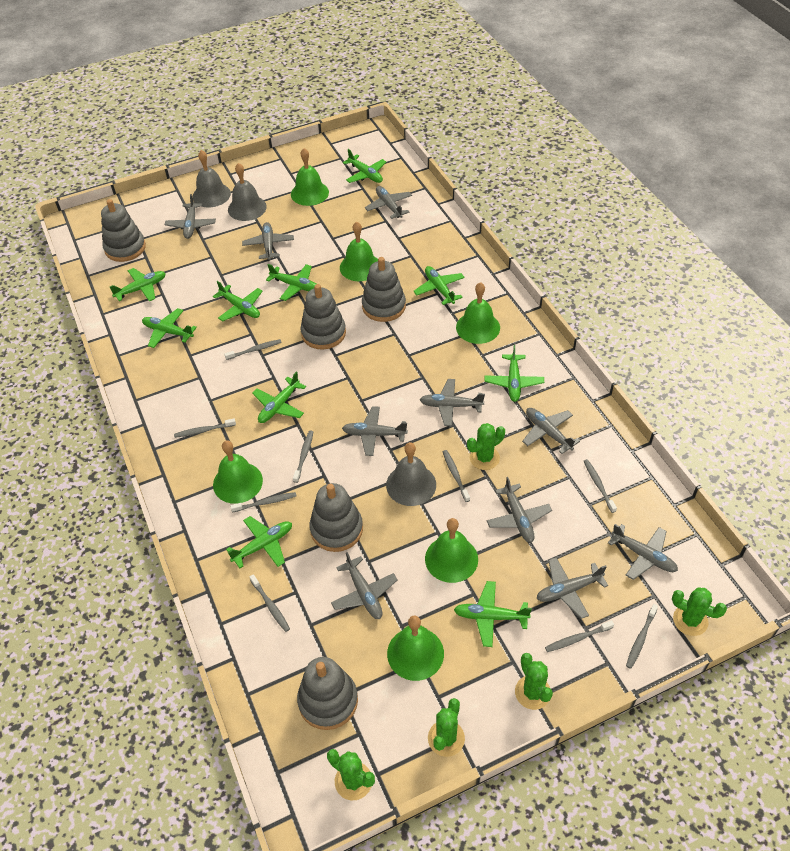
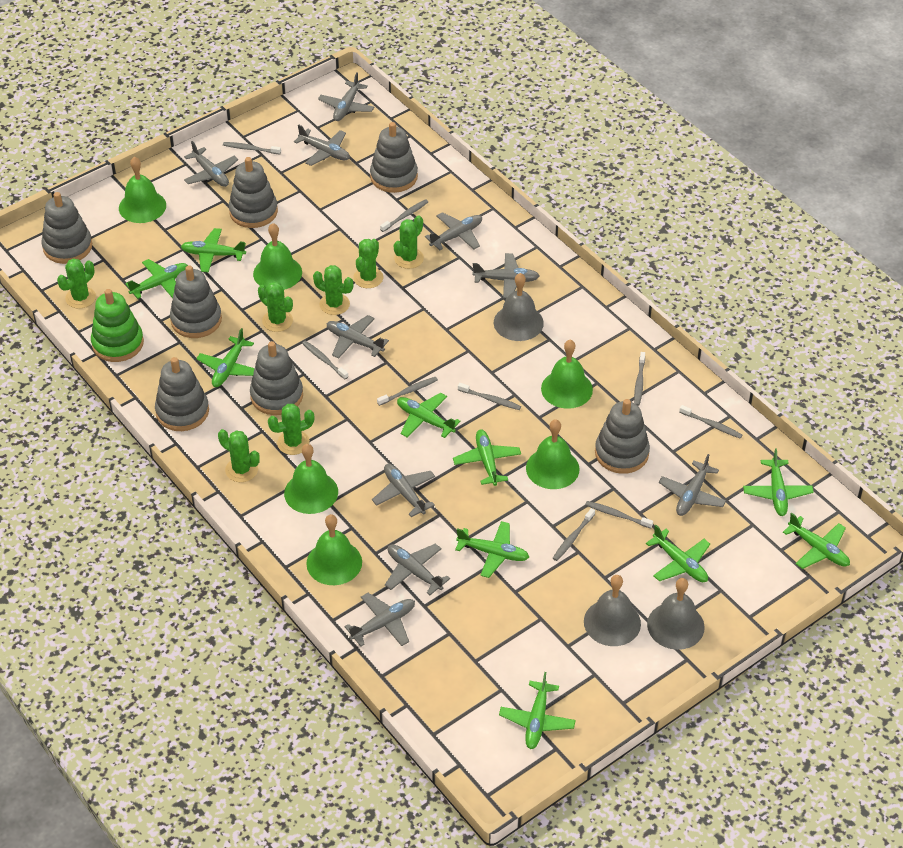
green cactus: [327,749,375,801] [428,698,465,757] [467,423,505,470] [515,653,553,710] [672,587,727,636] = 5 -> [57,259,96,309] [218,429,260,482] [258,281,293,332] [268,404,314,455] [313,265,353,315] [353,239,383,288] [394,216,424,269] = 7
green stacking toy: none = 0 -> [91,289,144,362] = 1
grey stacking toy: [101,199,146,262] [297,657,358,730] [300,284,346,349] [309,483,363,552] [362,257,406,322] = 5 -> [41,192,92,264] [155,357,209,431] [170,265,222,338] [229,157,278,228] [250,341,303,415] [370,122,418,193] [595,399,650,474] = 7

